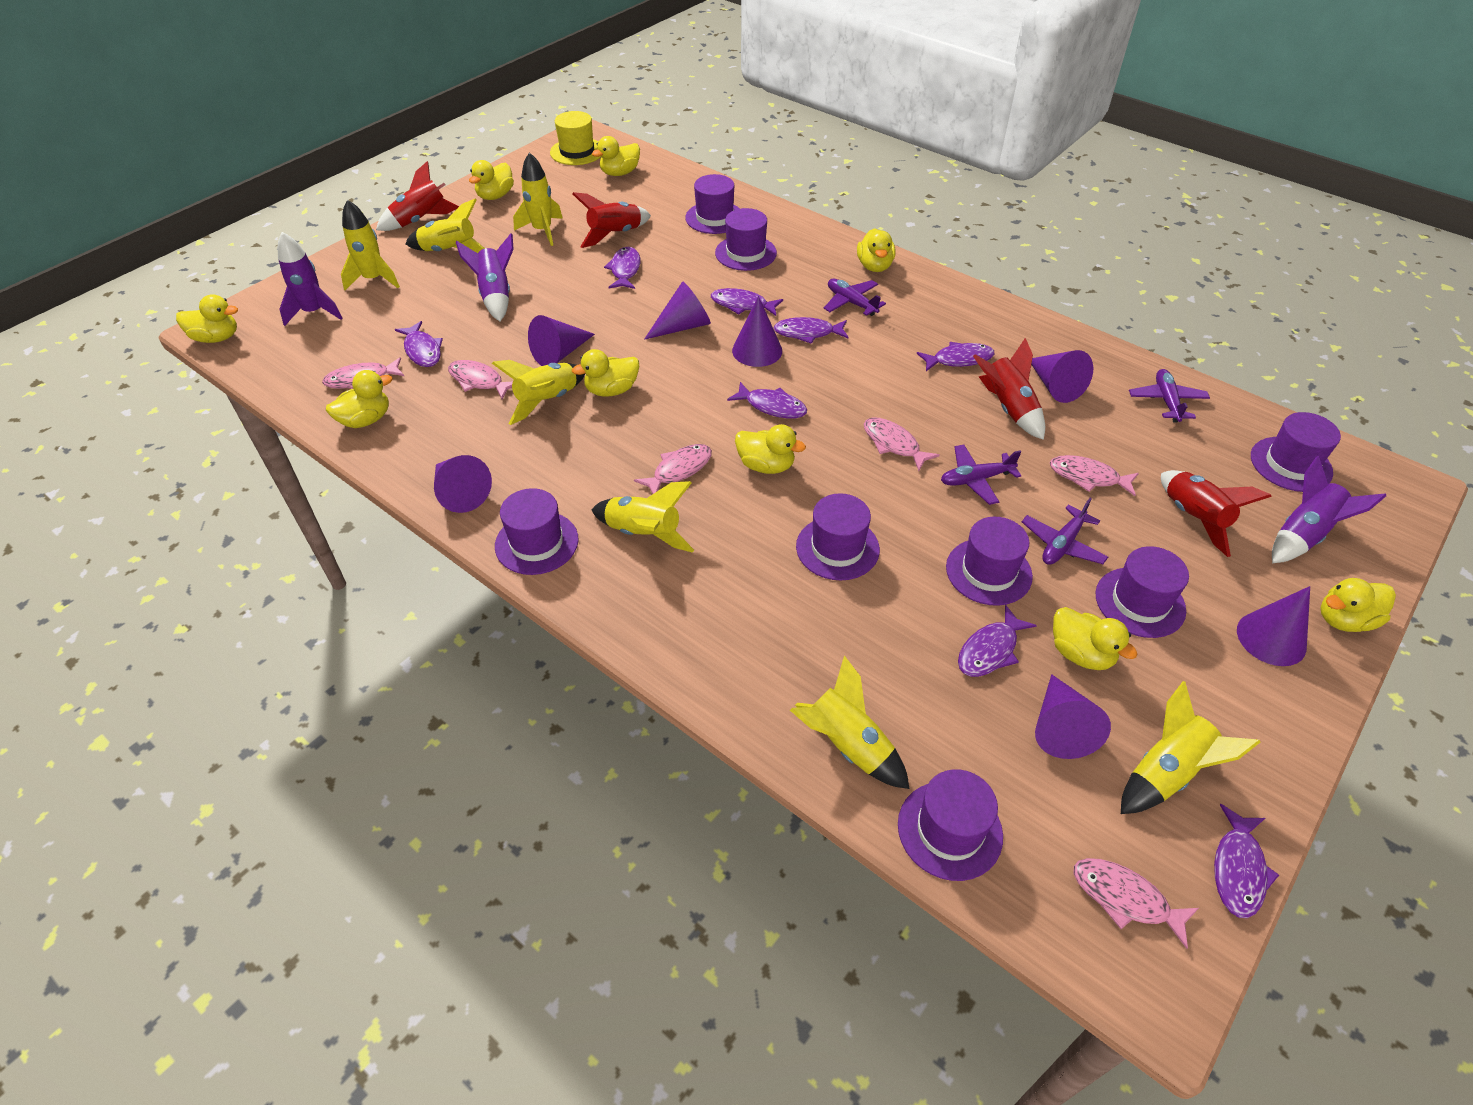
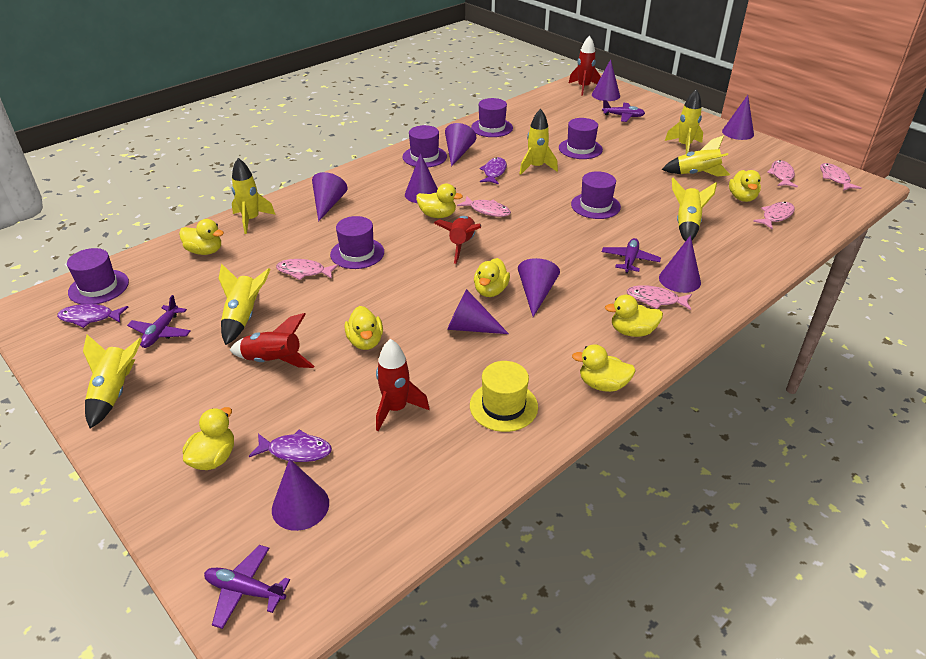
purple cone: [434,455,492,513] [528,315,595,366] [644,282,711,340] [732,296,782,367] [1031,350,1093,403] [1035,674,1111,759] [1237,586,1310,666] = 7 -> [272,459,329,531] [312,172,348,222] [405,153,438,203] [445,123,476,167] [447,289,509,334] [518,258,560,317] [592,59,620,101] [659,236,701,293] [722,95,754,140] = 9
purple fish: [395,321,443,367] [604,247,640,289] [711,288,783,316] [727,382,807,419] [774,317,849,344] [917,342,995,371] [958,605,1037,677] [1214,804,1279,918] = 8 -> [57,304,128,328] [249,430,332,462] [479,157,507,184] = 3
purple hat: [495,488,578,575] [685,174,740,234] [715,208,777,271] [796,493,880,580] [898,769,1003,881] [946,517,1033,606] [1096,546,1189,638] [1251,412,1341,492] = 8 -> [67,248,129,304] [330,216,384,269] [402,125,447,167] [471,98,513,137] [559,118,603,159] [571,171,621,219] = 6
purple rocket: [278,232,342,326] [456,234,513,321] [1272,456,1386,563] = 3 -> none = 0
yellow duck: [176,294,238,343] [326,370,392,428] [469,160,514,200] [572,349,639,397] [592,136,640,176] [735,424,806,474] [857,228,896,272] [1053,607,1137,670] [1320,578,1396,632] = 9 -> [179,219,224,255] [183,407,234,470] [345,306,383,350] [416,184,463,218] [474,258,510,297] [572,344,636,392] [605,295,663,337] [729,170,761,202] = 8

